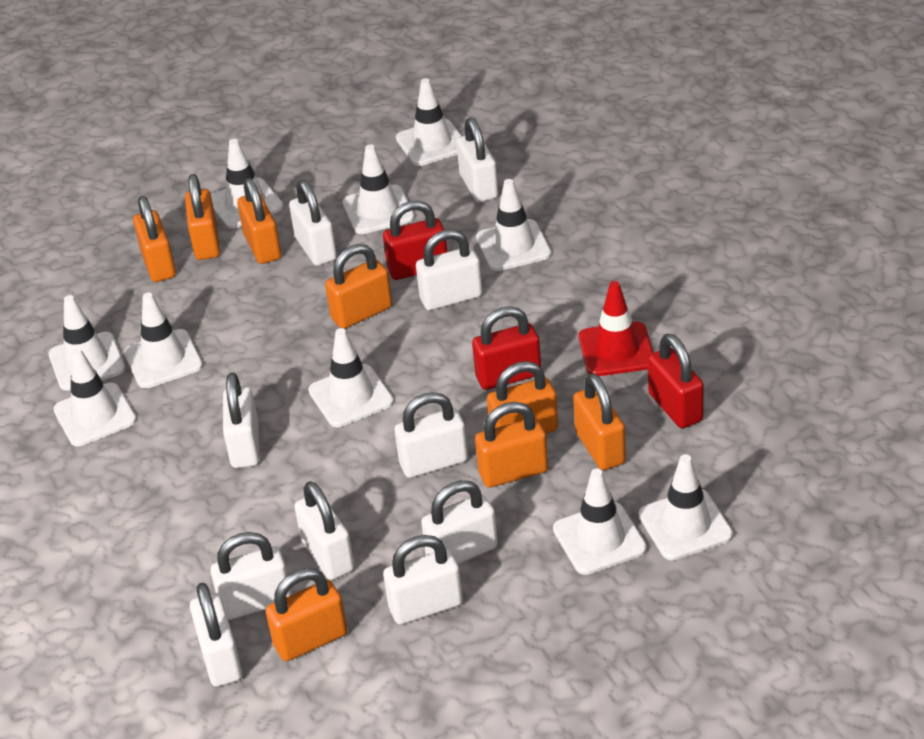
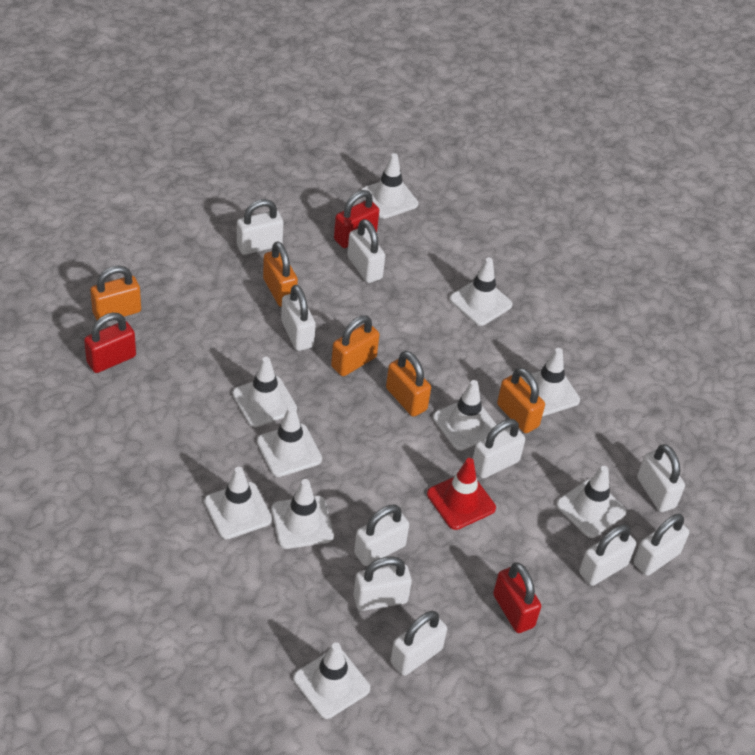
orange padlock: [133,196,176,282] [185,174,220,260] [237,178,281,264] [265,568,347,661] [325,244,392,329] [475,402,548,488] [487,361,558,434] [573,373,626,470] = 8 -> [90,265,141,320] [263,241,298,307] [331,315,379,376] [386,351,431,417] [497,368,545,433] = 5

